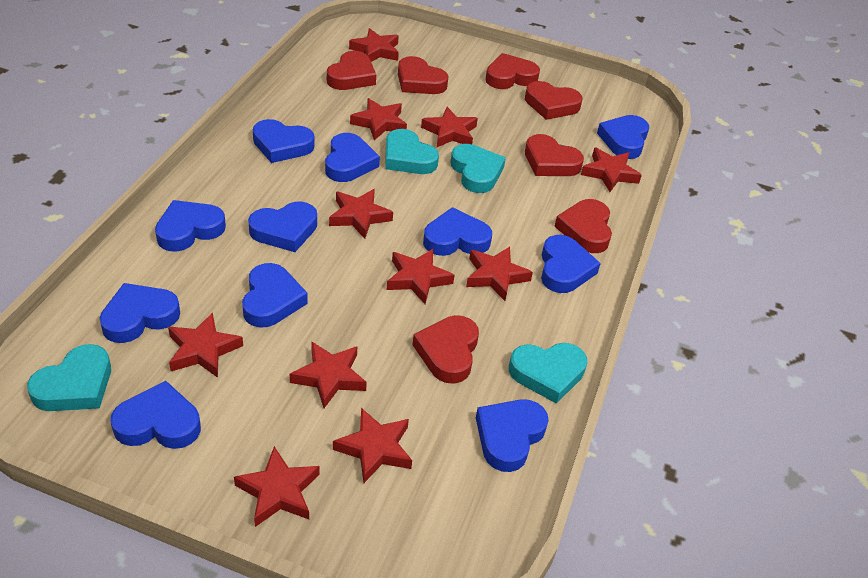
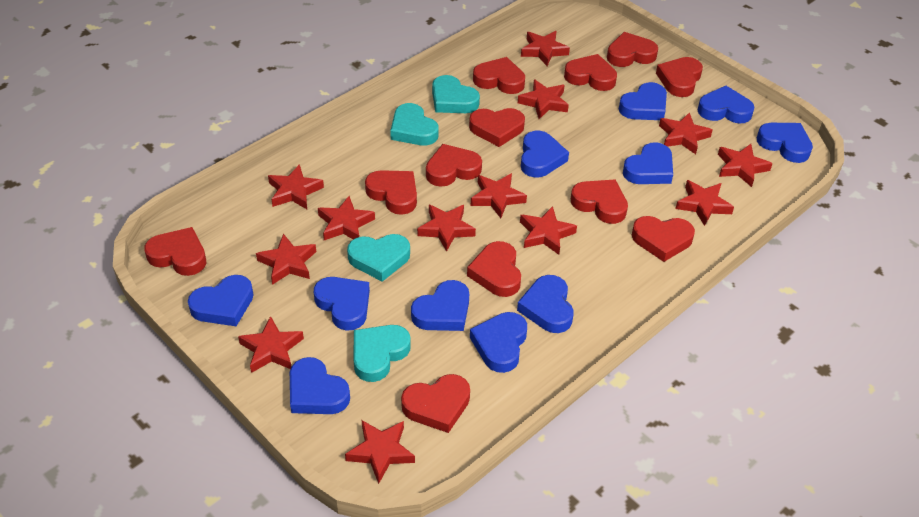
red heart: [327,51,376,90] [398,56,449,94] [412,315,479,384] [485,53,540,89] [525,81,582,120] [525,134,584,176] [554,199,612,253] = 7 -> [144,227,206,276] [365,170,417,215] [401,374,470,433] [426,144,482,187] [467,241,521,297] [469,108,525,147] [473,57,525,94] [564,54,617,91] [571,179,628,224] [607,32,658,67] [632,216,695,262] [656,57,703,97] = 12
red star: [168,312,243,378] [234,446,319,527] [290,341,367,408] [329,189,393,239] [333,408,412,483] [349,28,399,62] [350,98,407,140] [387,249,454,304] [421,107,478,147] [466,247,533,301] [581,147,642,192] = 11 -> [238,316,304,373] [256,234,316,285] [268,164,324,209] [318,196,375,240] [345,420,415,484] [417,205,476,252] [471,173,527,218] [518,79,569,119] [520,206,577,255] [521,31,570,66] [659,112,712,154] [676,180,734,226] [718,144,773,187] = 13

